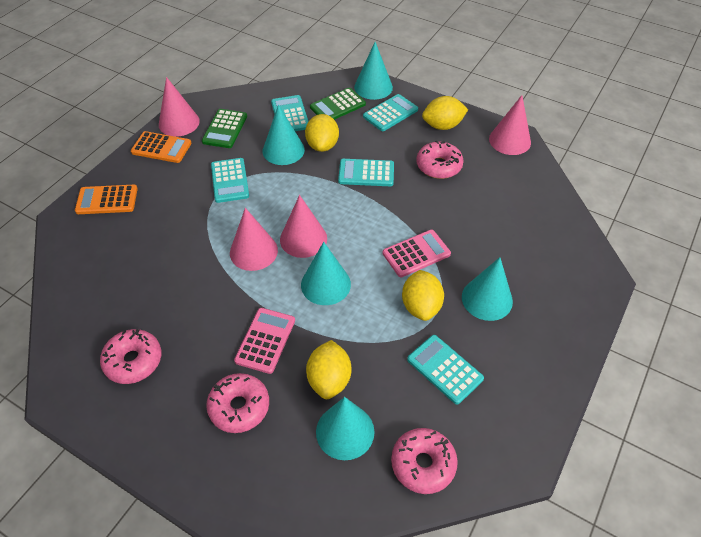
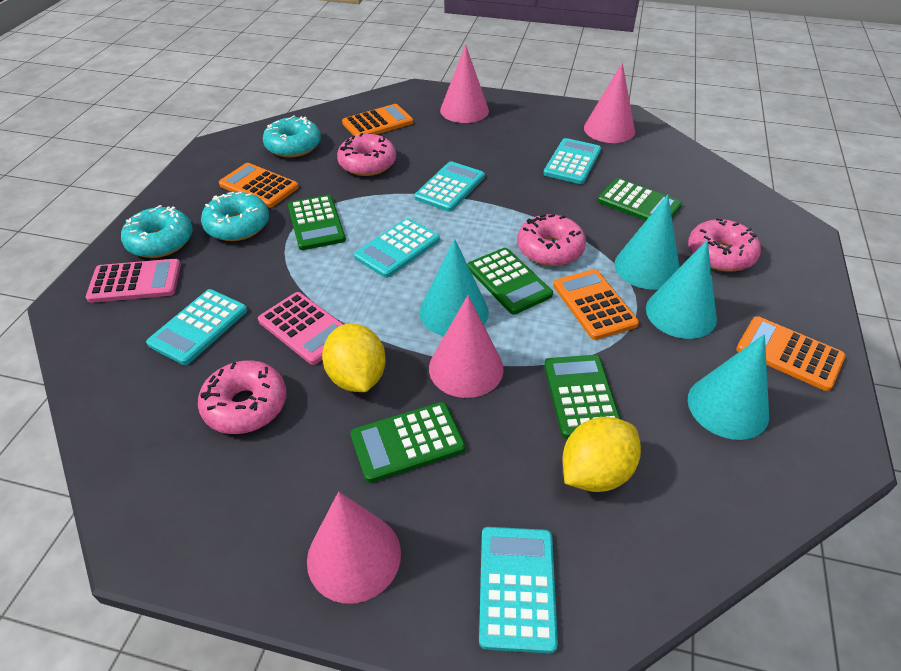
green calculator: [202,109,247,148] [310,88,366,120] = 2 -> [288,195,346,250] [350,402,466,483] [467,248,553,314] [544,355,621,439] [597,178,682,221] = 5
orange calculator: [75,185,138,214] [131,131,191,163] = 2 -> [219,163,299,208] [342,104,413,136] [553,269,639,340] [736,316,846,391] = 4
turquoise cone: [263,104,305,165] [301,242,351,305] [316,397,374,460] [354,42,393,100] [462,257,513,321] = 5 -> [420,238,489,336] [614,195,680,290] [646,240,717,339] [688,334,769,440] = 4
turquoise donut: none = 0 -> [121,205,193,258] [201,192,269,241] [263,115,321,157] = 3
yellow lemon: [305,114,339,152] [306,340,351,399] [402,270,444,321] [422,96,468,130] = 4 -> [322,323,386,392] [563,417,641,492] = 2

